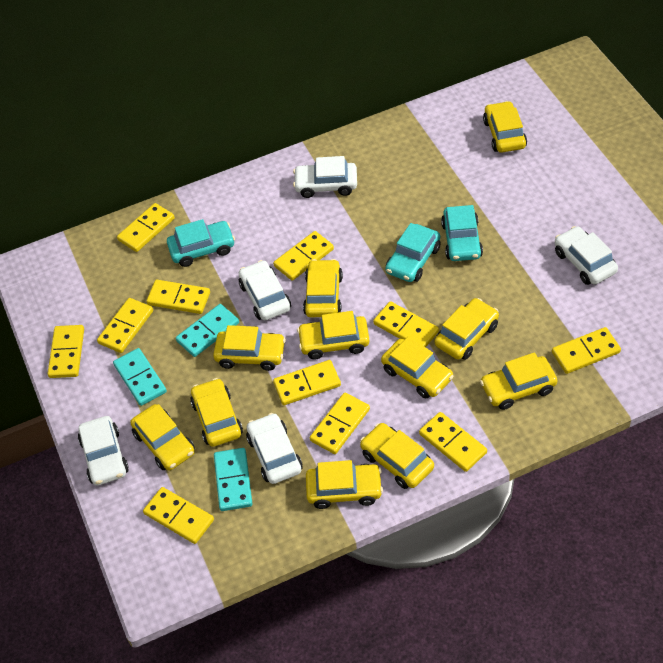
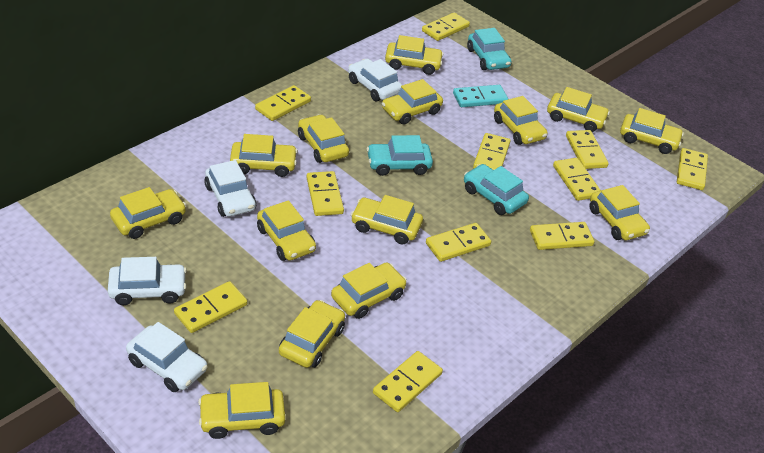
turquoise domino: [113,348,167,406] [176,304,239,357] [214,448,252,511] = 3 -> [453,85,508,107] = 1
white car: [78,416,129,486] [239,260,291,320] [246,413,303,484] [293,156,357,198] [555,226,618,285] = 5 -> [108,257,187,305] [126,322,208,392] [204,160,256,217] [348,59,402,101] = 4
yellow car: [130,404,195,470] [190,378,243,447] [213,325,286,371] [297,311,369,359] [303,259,343,317] [306,460,383,509] [360,423,434,489] [381,337,454,399] [435,298,499,360] [480,352,558,410] [483,101,527,153] = 11 -> [110,187,186,239] [198,382,286,439] [230,134,298,177] [257,200,316,261] [279,300,345,368] [298,114,349,163] [331,263,407,319] [351,195,423,245] [382,79,443,125] [385,35,444,75] [494,96,548,145] [547,87,610,132] [589,185,650,240] [620,108,684,154] = 14

